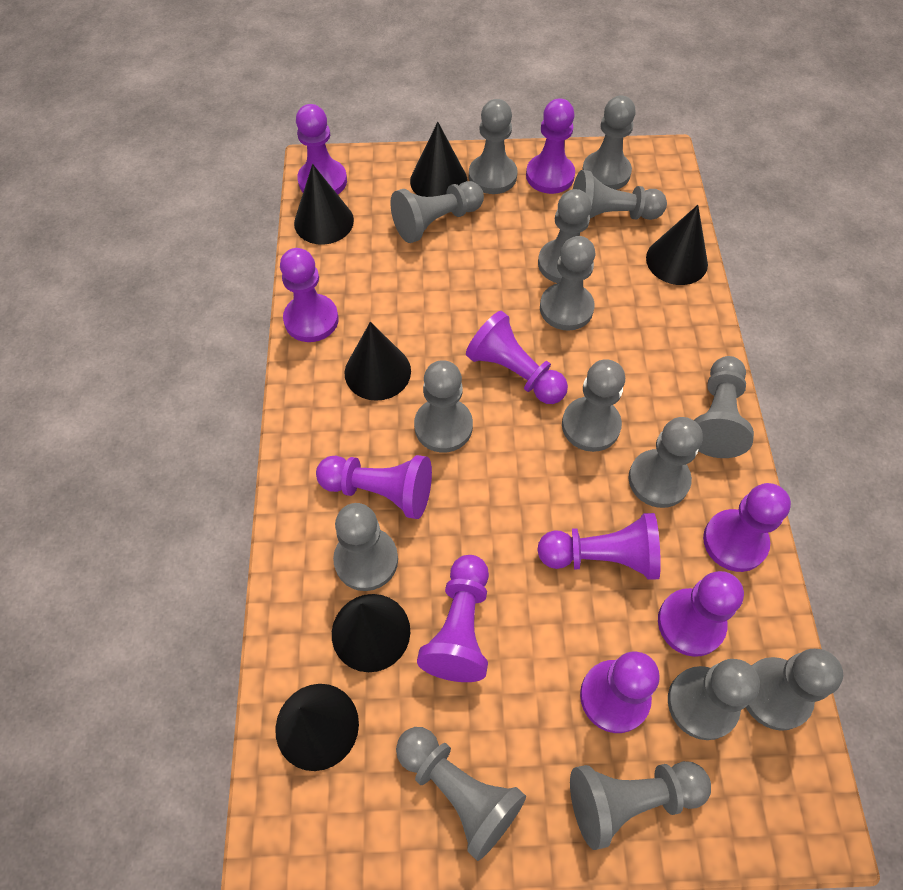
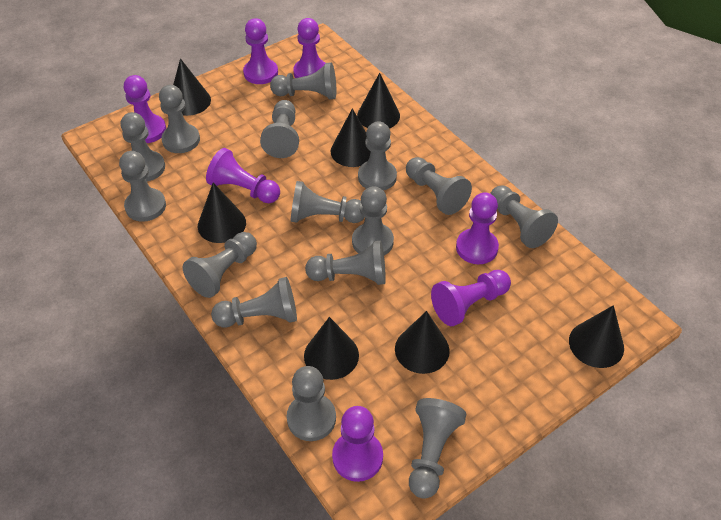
black cone: [275,684,359,771] [294,164,354,245] [332,594,410,672] [345,322,411,401] [410,122,468,197] [646,205,708,285] = 6 -> [173,58,211,116] [198,183,246,243] [304,317,359,380] [331,108,371,167] [357,73,400,128] [395,311,450,374] [569,305,624,368] = 7
purple pawn: [280,248,339,342] [296,104,347,194] [316,455,432,519] [417,555,489,682] [466,311,568,404] [526,98,575,194] [537,513,661,580] [580,652,660,733] [658,571,744,657] [703,483,791,572] = 10 -> [124,75,166,143] [206,148,280,203] [243,18,278,84] [293,18,325,78] [332,406,383,482] [431,270,511,326] [456,192,499,264] = 7

